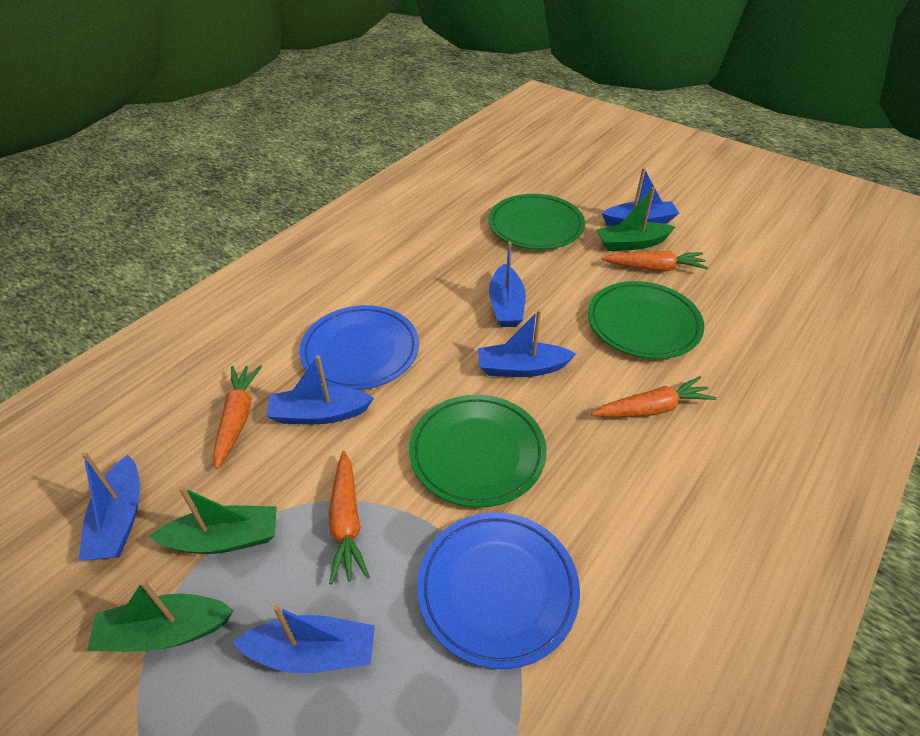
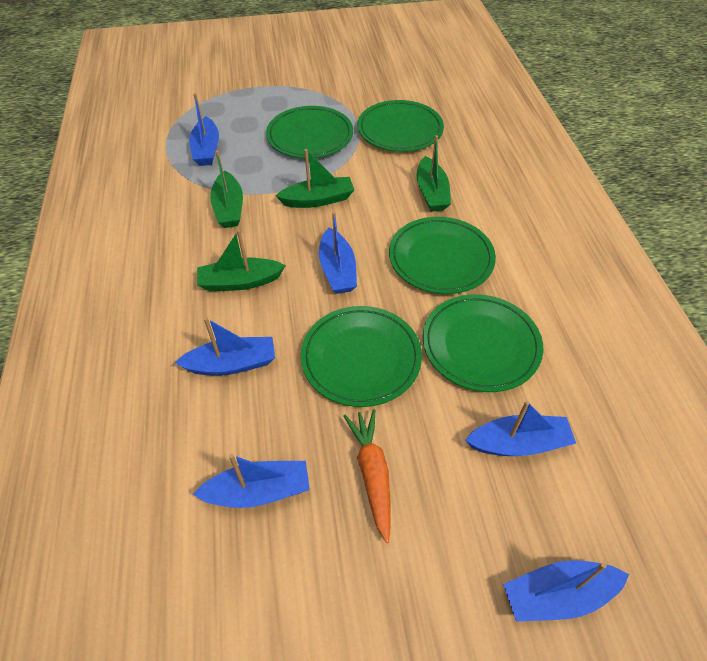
blue plate: [299,305,419,390] [417,512,580,669] = 2 -> none = 0
green boat: [87,580,234,652] [149,486,277,554] [597,187,675,251] = 3 -> [197,229,286,291] [210,150,243,228] [276,149,354,208] [416,135,451,212] = 4
green plate: [409,395,547,508] [489,194,585,250] [588,281,704,359] = 3 -> [266,106,353,158] [301,306,422,407] [357,100,444,152] [389,217,496,294] [423,294,543,392] = 5
orange carrot: [213,365,262,469] [329,451,370,585] [591,376,716,417] [601,251,708,271] = 4 -> [344,409,391,543] = 1

